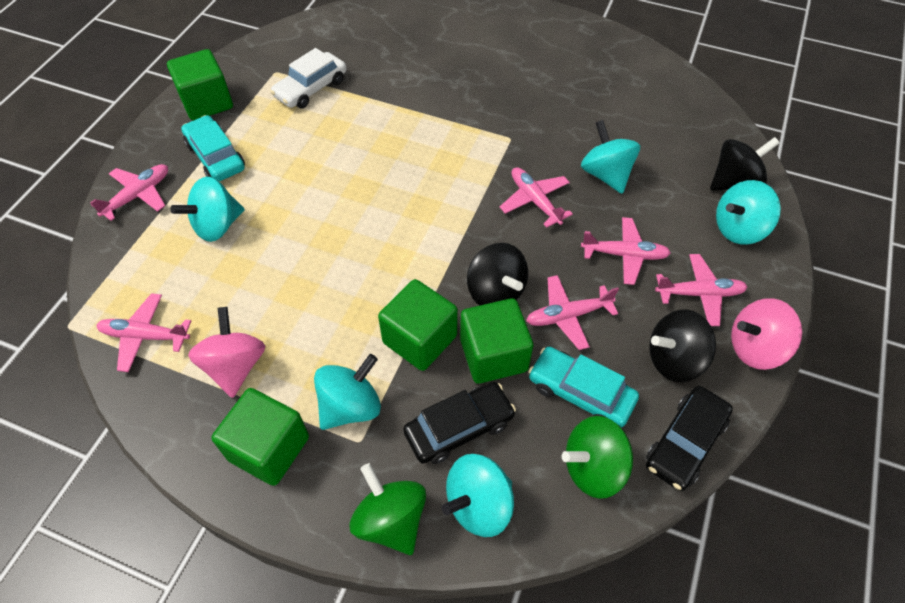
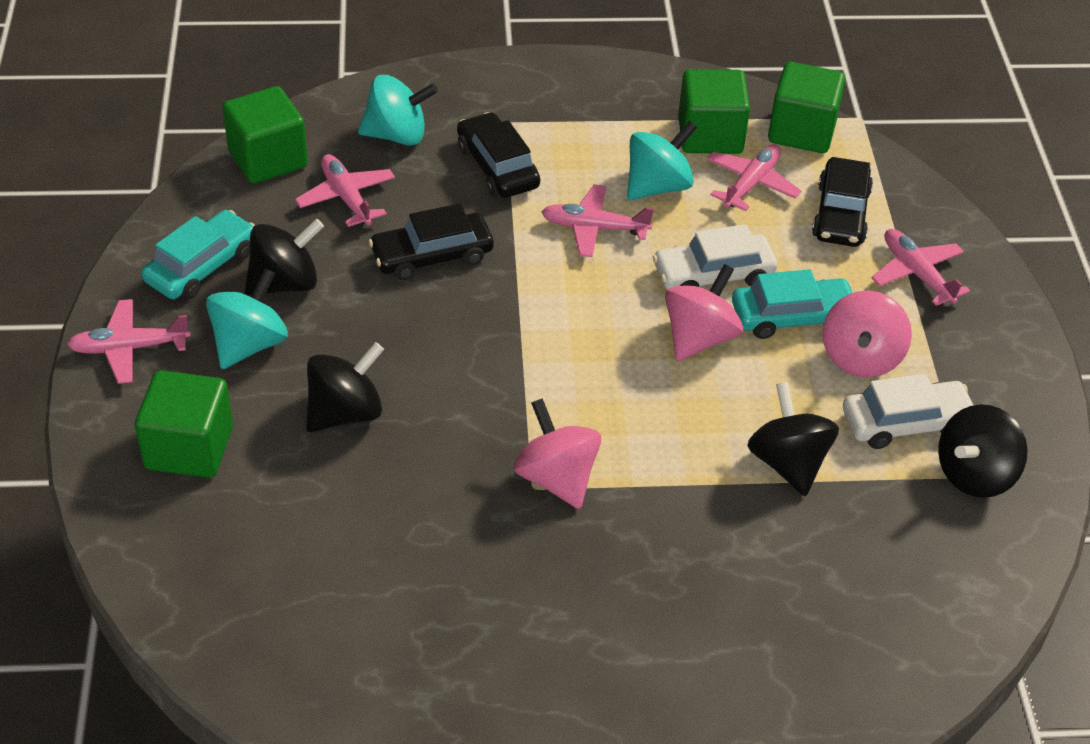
black car: [403,382,516,464] [646,386,733,491] = 2 -> [369,203,494,280] [457,112,540,198] [812,157,873,247] = 3
black spinning top: [467,243,528,305] [649,309,716,382] [710,137,780,190] = 3 -> [245,219,324,295] [306,342,384,432] [747,382,839,496] [938,404,1028,498] = 4
green spinning top: [350,463,426,555] [562,416,633,499] = 2 -> none = 0
pink plane: [90,164,168,221] [96,293,191,372] [500,167,573,228] [526,275,619,350] [581,217,671,285] [655,254,747,326] = 6 -> [67,299,190,384] [295,154,395,227] [542,184,654,257] [707,144,801,211] [871,229,970,306] = 5
pink spinning top: [188,307,265,398] [731,298,802,370] = 2 -> [514,398,601,509] [665,264,743,361] [822,291,912,377] = 3
turquoise spinning top: [170,177,244,242] [314,354,381,430] [442,454,514,537] [581,120,640,194] [716,180,781,245] = 5 -> [206,268,288,369] [358,75,438,146] [627,121,697,200] = 3
white car: [271,48,347,108] = 1 -> [653,224,777,290] [843,374,973,449] = 2

